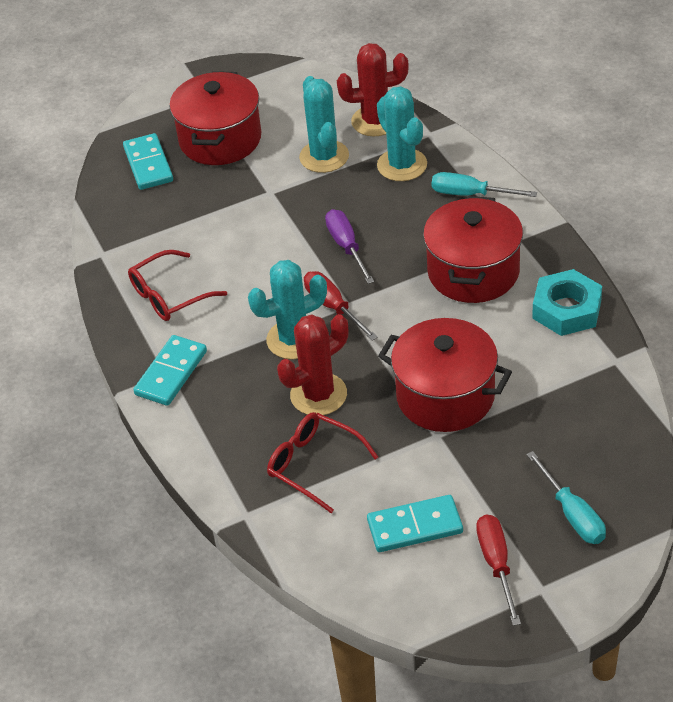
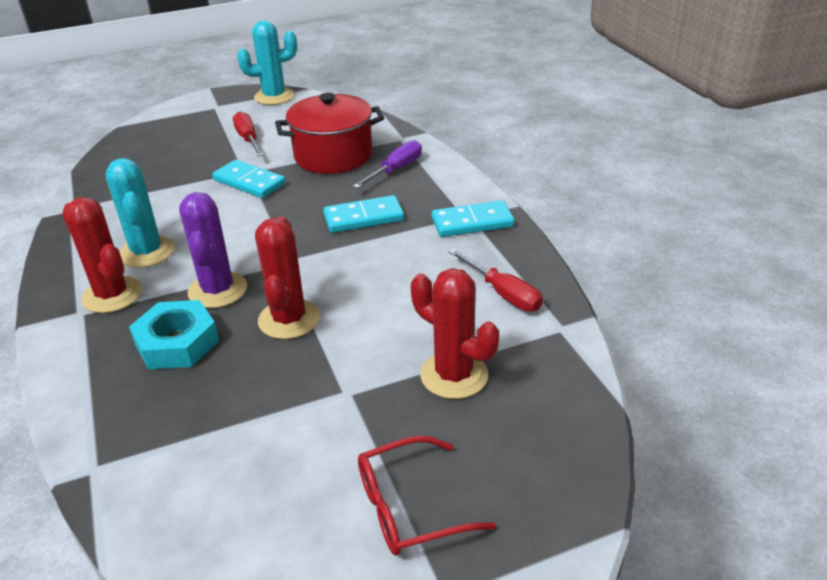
purple cactus: none = 0 -> [179,192,247,308] = 1
red cactus: [277,314,348,415] [337,43,409,136] = 2 -> [62,197,142,313] [255,216,320,339] [411,268,499,399] = 3
red glasses: [128,250,227,321] [267,412,378,513] = 2 -> [358,436,496,555] = 1
red pot: [169,71,261,165] [378,318,512,432] [423,196,523,303] = 3 -> [275,93,384,174] = 1
turquoise cactus: [248,260,327,359] [299,76,349,173] [377,86,427,181] = 3 -> [105,158,175,268] [237,20,297,105] = 2
turquoise screwdriver: [432,172,537,197] [526,451,606,544] = 2 -> none = 0

